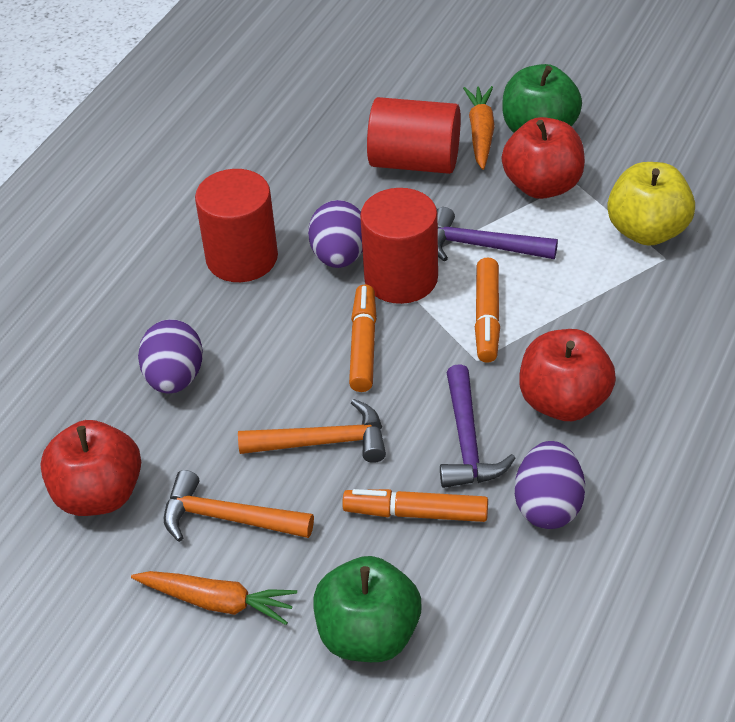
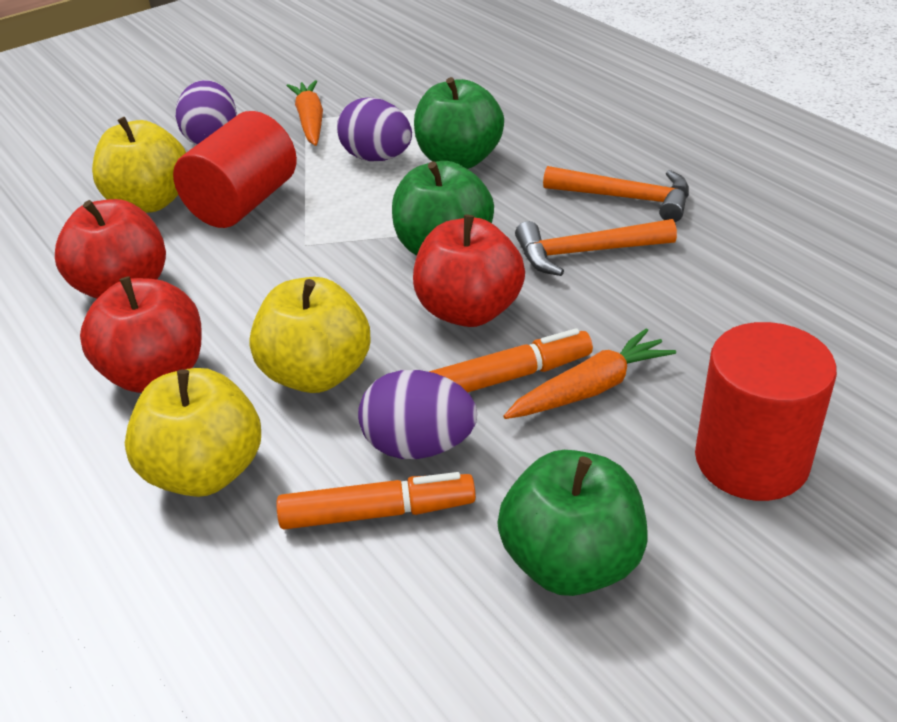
green apple: [313,556,421,662] [502,64,582,133] = 2 -> [392,161,494,256] [414,77,504,169] [498,450,648,596] = 3
orange marker: [342,489,488,522] [349,284,377,392] [475,257,500,363] = 3 -> [276,472,476,530] [429,328,593,392] = 2
purple hammer: [437,207,558,261] [440,364,516,488] = 2 -> none = 0
red cylinder: [195,169,278,282] [360,188,438,304] [367,97,461,174] = 3 -> [173,111,297,228] [695,322,837,501] = 2
yellow apple: [607,162,695,246] = 1 -> [92,117,186,213] [125,368,261,497] [249,277,370,393] = 3

